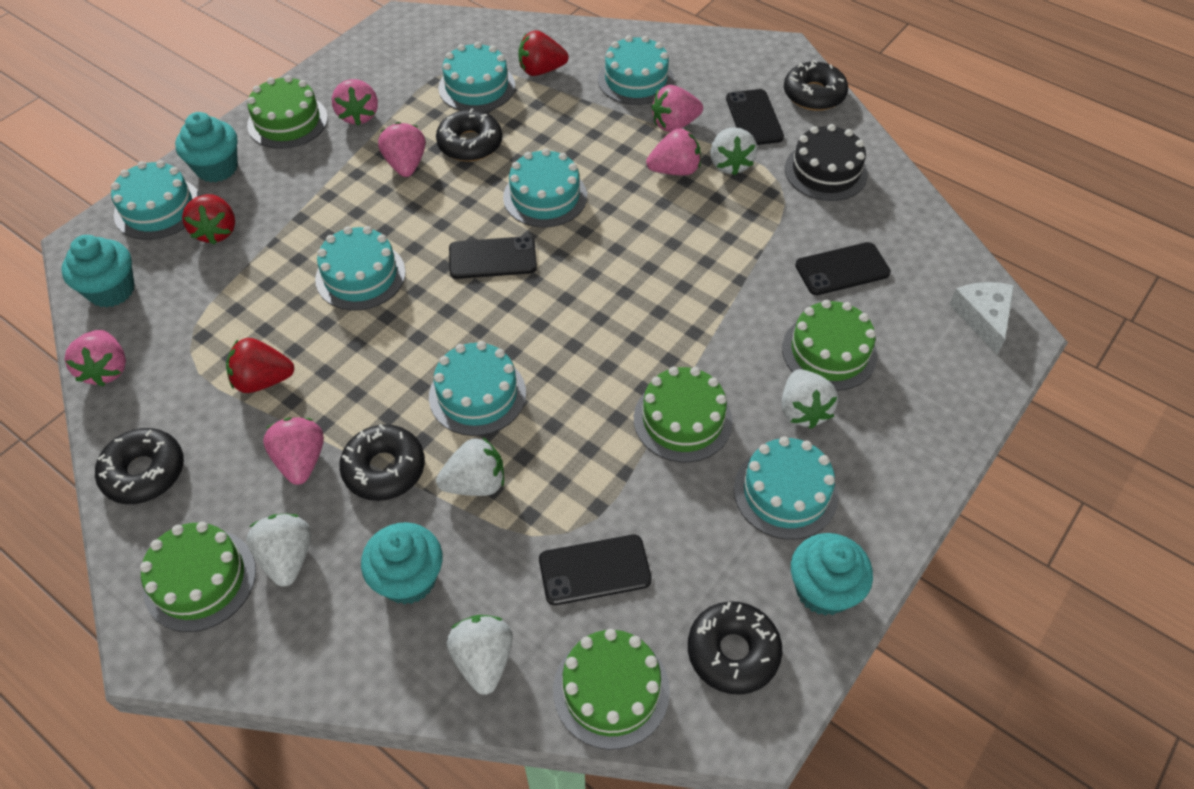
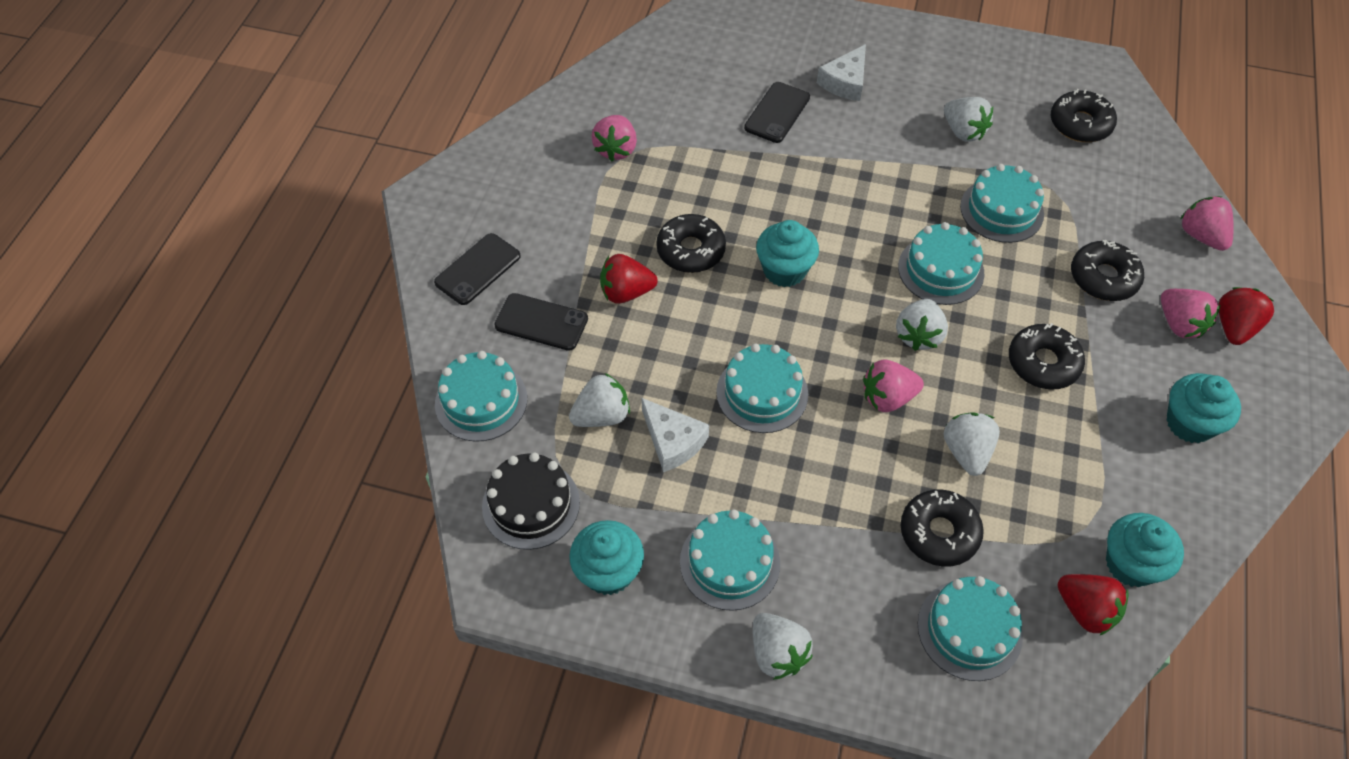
black phone: [449,236,537,279] [539,535,652,605] [726,89,784,145] [795,242,891,295] = 4 -> [434,233,521,305] [494,293,588,351] [744,82,810,143] = 3
green cake: [140,522,256,632] [247,75,328,149] [553,629,670,750] [634,367,733,462] [782,300,877,391] = 5 -> none = 0
pink strawberry: [64,330,126,387] [263,417,324,485] [332,79,378,126] [378,122,425,177] [646,129,701,175] [651,85,703,132] = 6 -> [591,115,637,161] [863,359,924,412] [1161,289,1220,338] [1181,196,1234,251] = 4
turquoise cake: [111,160,200,240] [315,226,406,310] [429,341,526,436] [438,42,515,112] [503,148,587,227] [598,35,674,105] [734,436,838,540] = 7 -> [435,351,527,442] [680,510,780,611] [716,344,808,433] [898,222,984,305] [918,576,1023,681] [960,164,1044,243] = 6
white cheese: [949,282,1014,355] = 1 -> [641,398,709,472] [817,44,866,101] = 2

